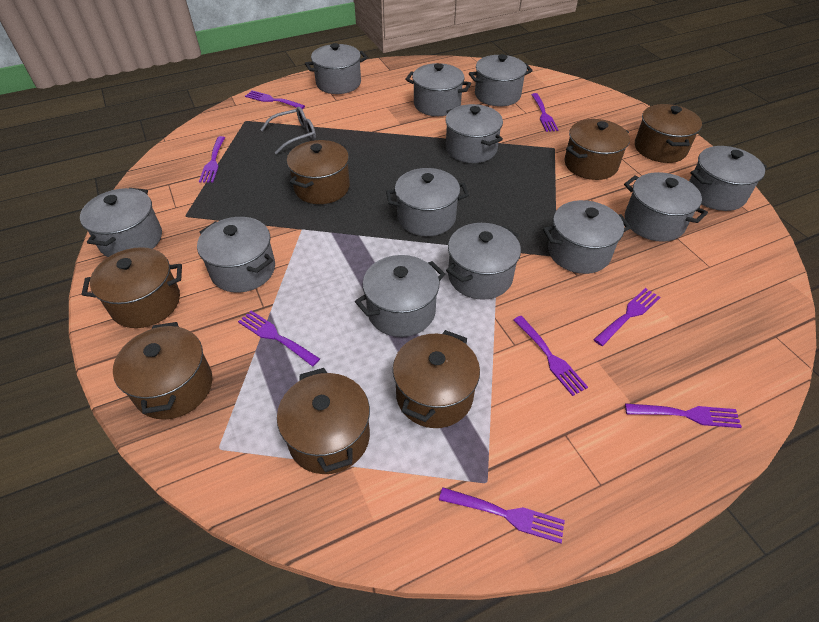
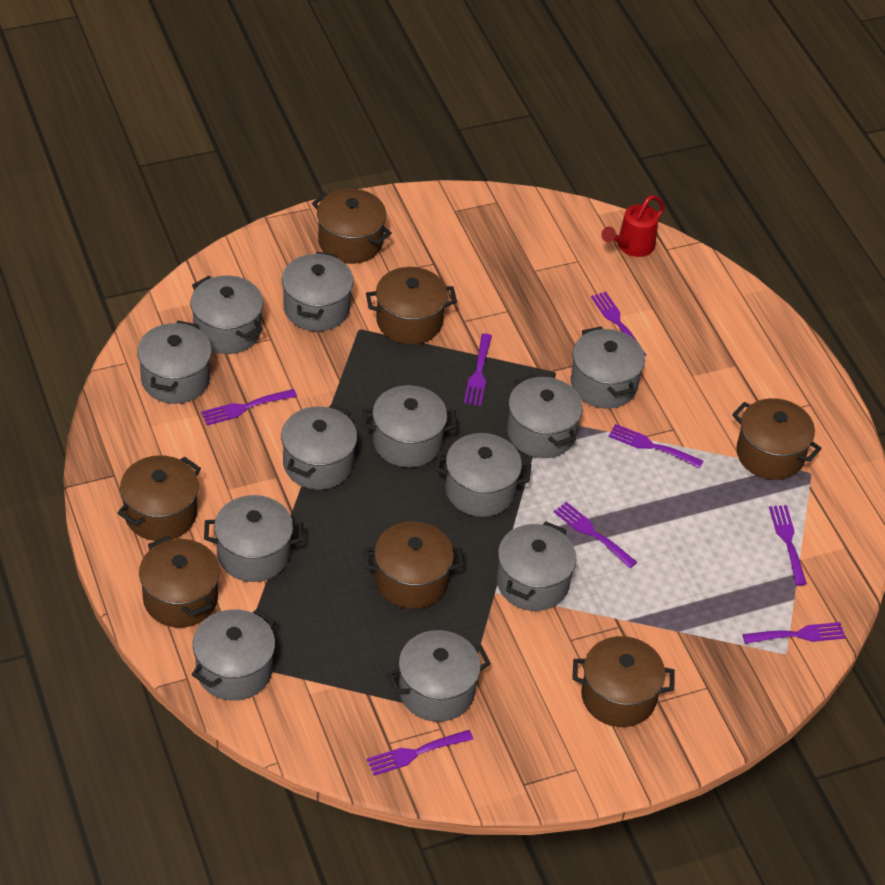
grey glasses: [260,107,316,154] = 1 -> none = 0
red watering can: none = 0 -> [601,195,665,257] = 1

